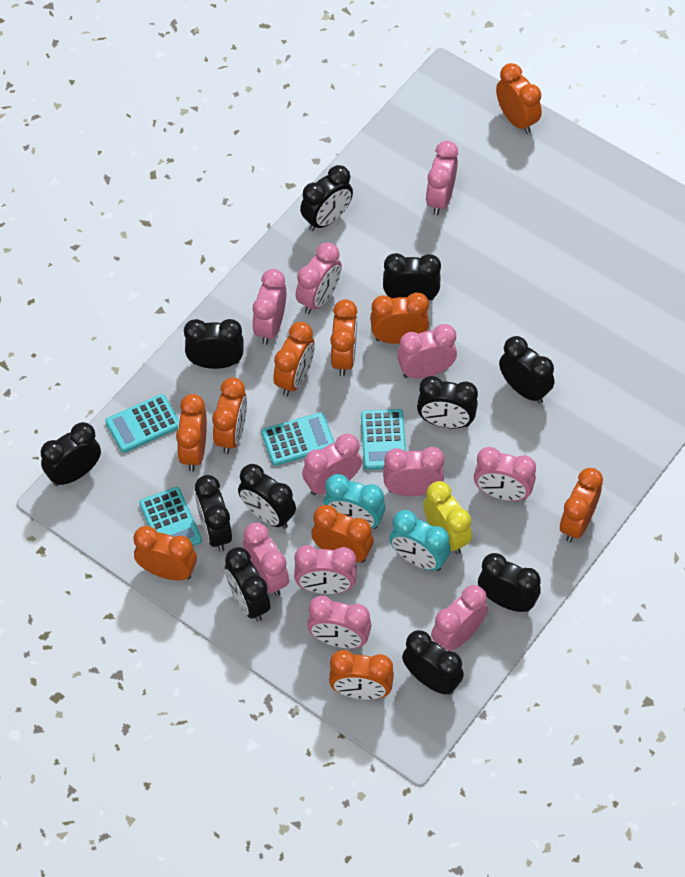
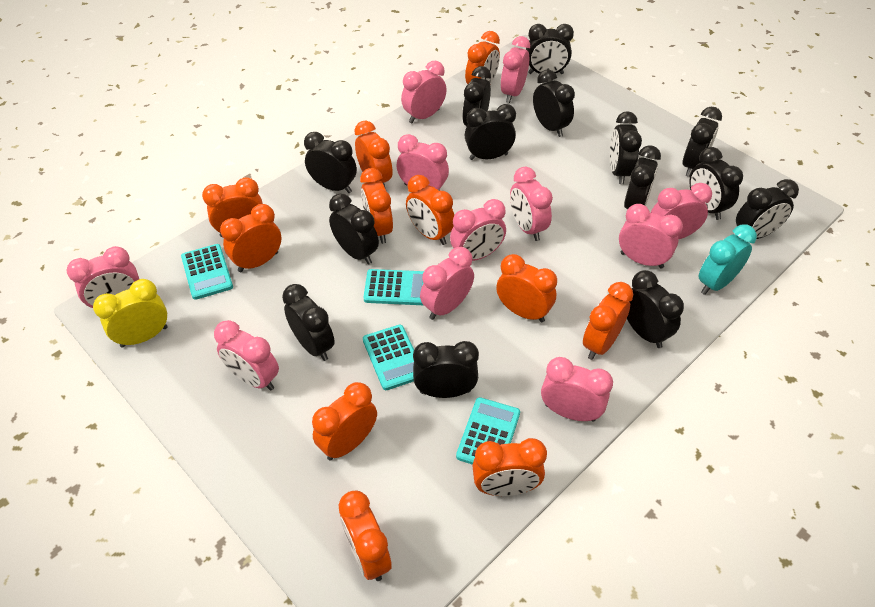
black clock: [41,422,101,486] [184,319,244,369] [195,475,232,551] [225,547,270,622] [238,464,296,529] [300,165,353,231] [383,253,441,301] [402,630,464,695] [417,376,478,428] [478,553,541,612] [499,336,554,404] = 11 -> [282,284,335,361] [304,132,357,193] [329,193,379,265] [413,341,479,398] [462,66,491,126] [465,104,516,160] [526,24,574,74] [533,69,575,137] [610,111,642,184] [624,145,661,209] [627,270,684,348] [683,107,722,177] [689,147,743,220] [736,179,799,239] = 14
orange clock: [134,526,197,581] [176,394,207,472] [212,377,247,454] [273,322,315,396] [311,505,373,563] [329,650,394,700] [330,299,357,376] [370,293,429,344] [496,63,542,134] [560,468,603,542] = 10 -> [202,177,263,237] [220,204,282,272] [312,382,377,461] [339,490,392,581] [354,121,393,189] [360,168,393,244] [406,175,454,245] [465,31,500,84] [472,438,547,496] [496,254,557,322] [583,282,633,360] = 11
turquoise clock: [323,474,385,529] [389,510,451,571] = 2 -> [699,224,757,295] = 1

